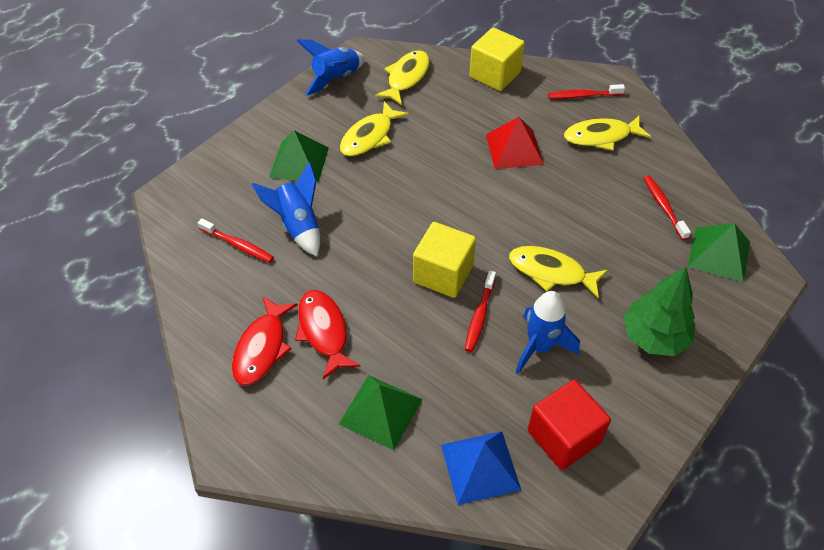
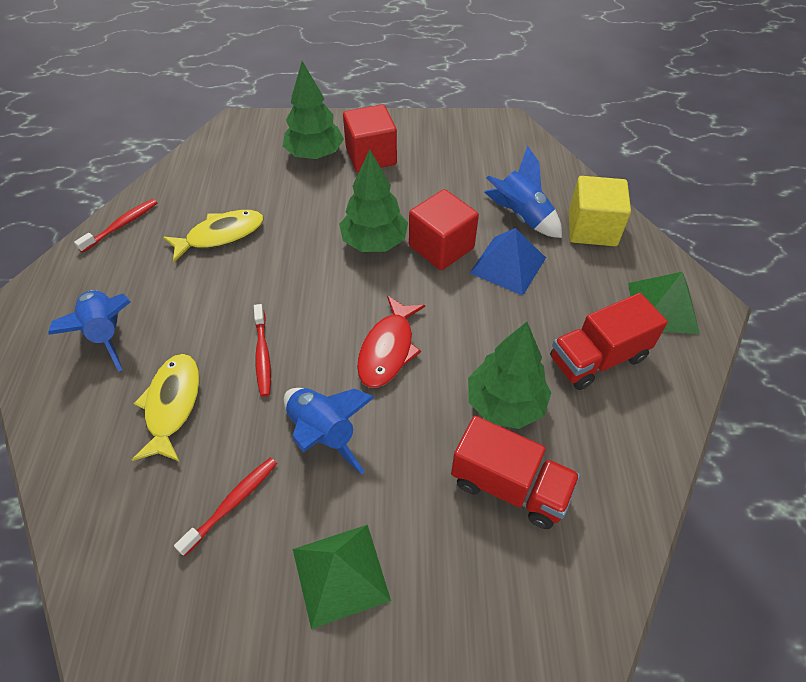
green pyramid: [269,130,329,183] [339,375,423,450] [688,223,750,282] = 3 -> [293,525,391,629] [628,272,700,334] = 2
green tree: [623,267,695,356] = 1 -> [283,61,344,159] [339,149,408,252] [468,322,552,429] = 3
red cube: [527,380,611,470] = 1 -> [343,104,397,172] [409,189,479,270] = 2
red fish: [232,296,298,385] [295,290,361,379] = 2 -> [357,296,425,388] = 1
red pyramid: [486,117,544,169] = 1 -> none = 0
red toothbrush: [198,218,274,263] [465,270,496,352] [548,84,625,99] [644,175,691,240] = 4 -> [74,199,157,253] [174,457,277,556] [254,304,271,397] = 3
red truck: none = 0 -> [451,416,580,529] [550,293,668,390] = 2
yellow cube: [413,222,476,298] [469,28,525,91] = 2 -> [569,176,631,246] = 1
yellow fish: [340,101,409,157] [375,50,430,105] [509,246,608,299] [564,115,651,151] = 4 -> [132,354,200,462] [163,210,264,263] = 2

